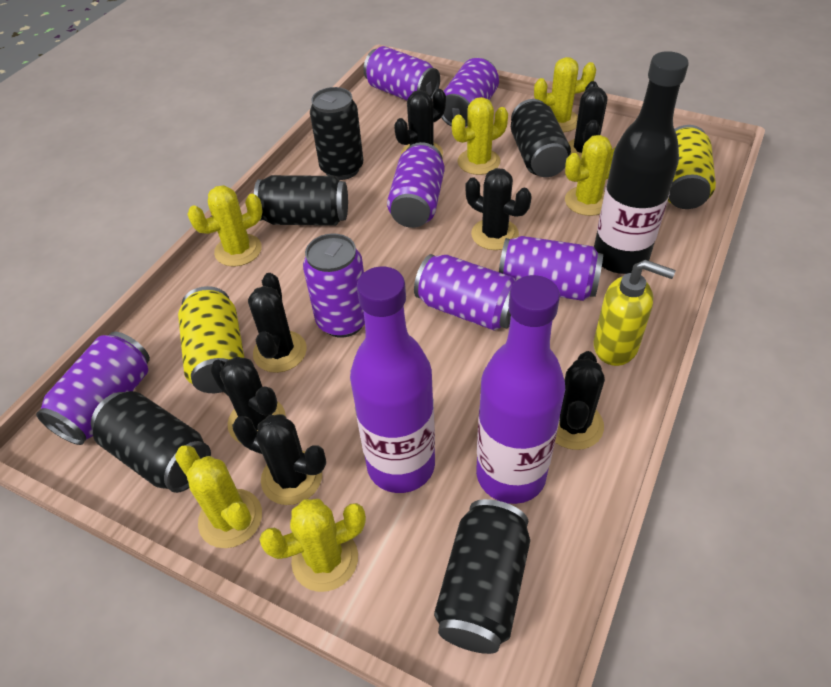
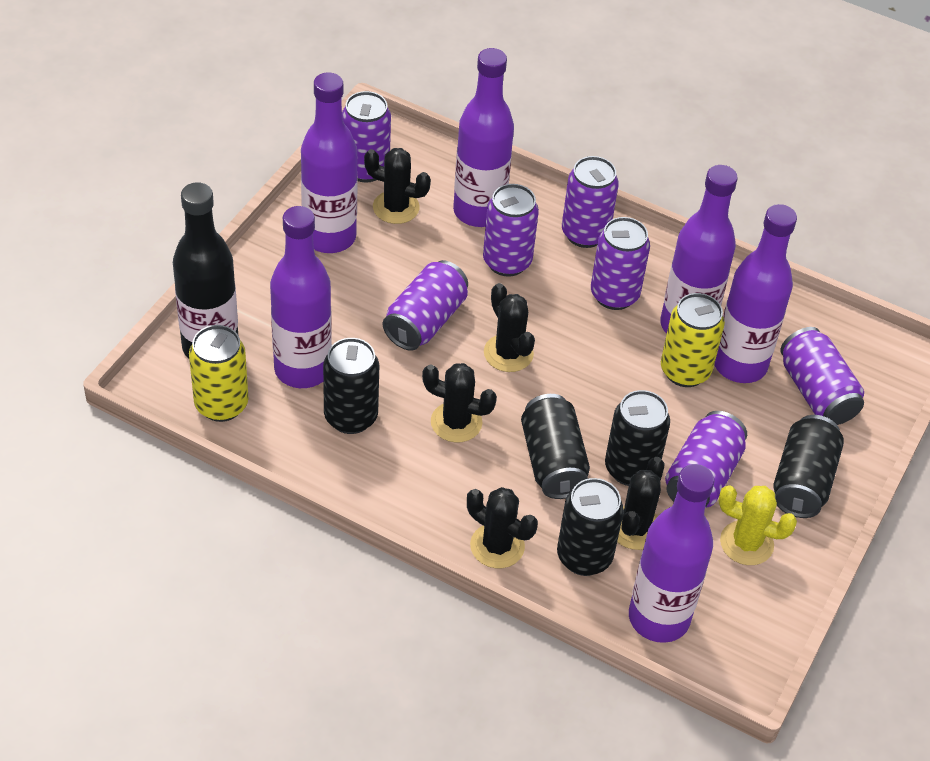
black cactus: [210,356,286,443] [232,414,326,505] [248,273,307,373] [394,89,446,155] [465,168,532,250] [555,351,605,450] [568,81,608,158] = 7 -> [364,148,431,224] [422,363,497,443] [467,487,538,568] [484,283,535,372] [617,457,665,550] = 5
purple bottle: [350,266,435,493] [476,275,565,504] = 2 -> [270,206,332,388] [301,73,358,253] [453,48,514,227] [629,464,714,643] [660,165,738,334] [714,204,797,383] = 6
yellow cactus: [175,446,262,548] [187,185,263,267] [259,499,366,592] [452,97,508,175] [534,57,596,132] [565,135,615,216] = 6 -> [718,485,797,565] = 1
yellow soap dispenser: [594,260,675,366] = 1 -> none = 0

